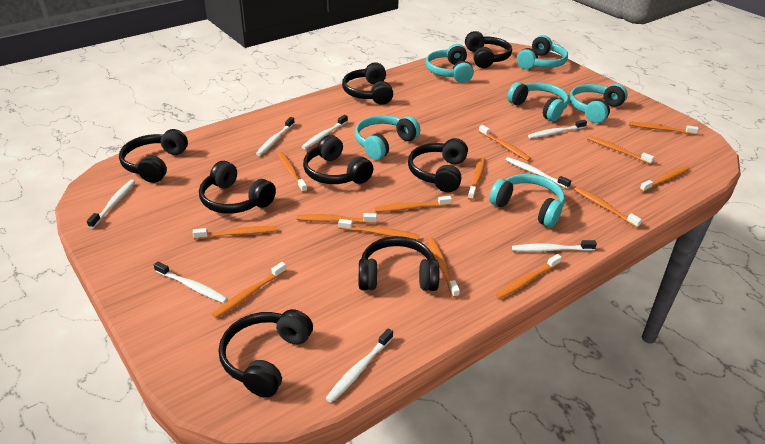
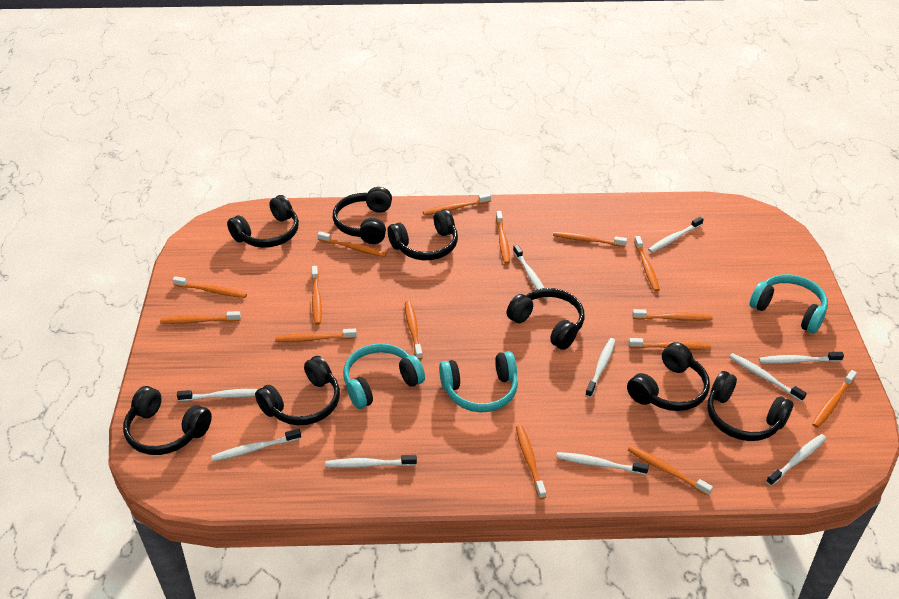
orange toothbrush: [193,226,277,239] [212,262,287,318] [278,152,307,193] [297,213,377,223] [338,219,419,240] [375,196,452,212] [427,237,460,298] [468,157,485,200] [479,125,531,161] [496,254,562,299] [574,187,642,228] [587,136,654,165] [629,122,699,135] [640,166,690,192] = 14 -> [160,311,241,324] [173,276,247,298] [275,329,357,342] [312,266,322,325] [317,231,387,257] [405,301,423,360] [423,193,491,215] [496,211,510,264] [516,425,546,499] [553,232,627,247] [628,446,713,496] [629,338,711,350] [633,309,713,321] [634,236,660,291] [812,370,857,428] = 15
turquoise headphones: [355,115,420,160] [426,44,474,83] [489,174,565,227] [507,82,569,121] [517,35,568,69] [569,84,628,123] = 6 -> [343,343,425,409] [439,351,518,412] [750,274,828,334] = 3
white toothbrush: [87,180,136,228] [154,261,228,303] [256,117,295,156] [302,115,348,149] [326,329,393,403] [505,157,571,189] [512,240,597,252] [528,120,587,139] = 8 -> [177,389,258,401] [212,429,301,461] [325,455,417,468] [513,245,548,299] [556,452,649,475] [585,338,616,398] [648,217,704,253] [729,353,807,402] [759,352,844,364] [766,434,826,486] = 10

